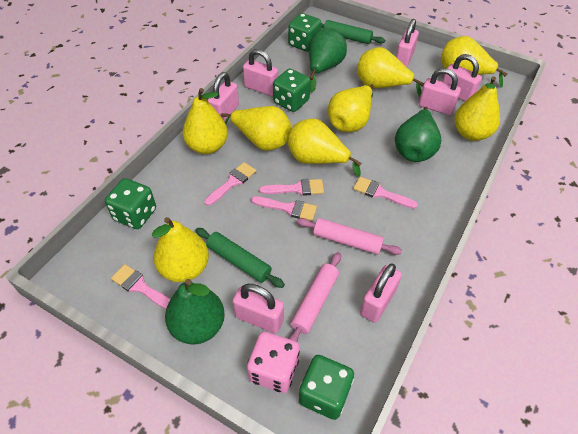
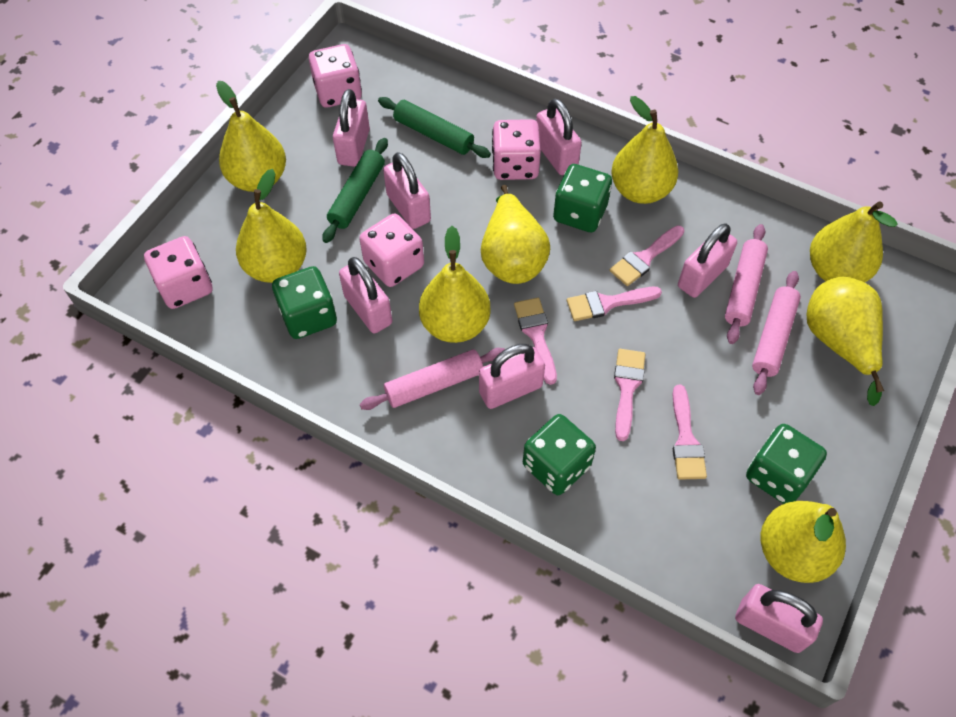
green pear: [165,279,225,345] [309,29,347,93] [395,107,441,162] = 3 -> none = 0
pink dice: [247,332,300,393] = 1 -> [144,236,213,309] [309,44,362,108] [359,214,424,287] [492,119,541,180] = 4
pink rolling pin: [288,252,341,342] [297,218,402,255] = 2 -> [360,348,505,410] [725,224,768,344] [752,271,801,395] = 3

